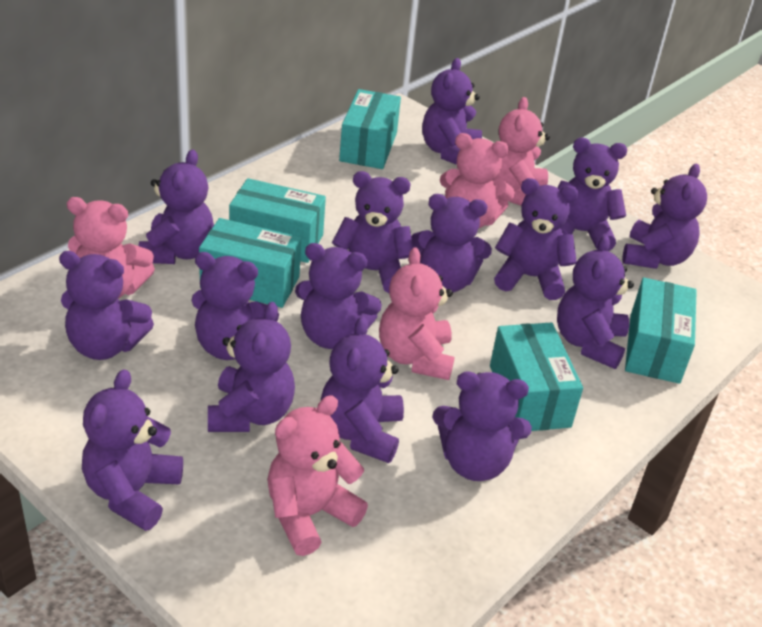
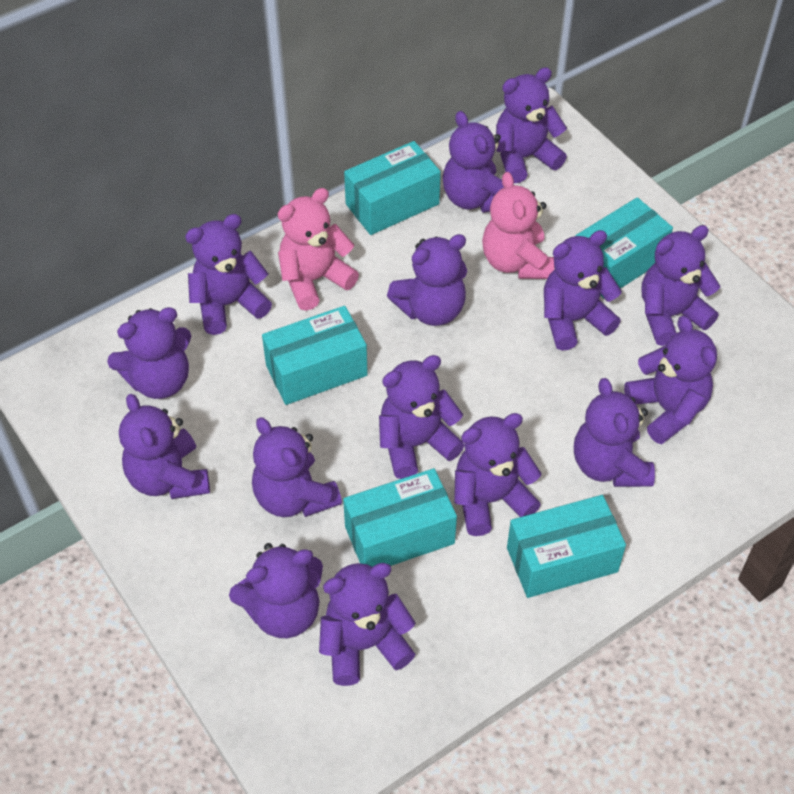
pink teddy bear: [67,197,155,299] [267,395,368,556] [379,248,455,380] [440,133,515,228] [493,97,550,206] = 5 -> [278,188,359,311] [482,172,554,279] = 2

